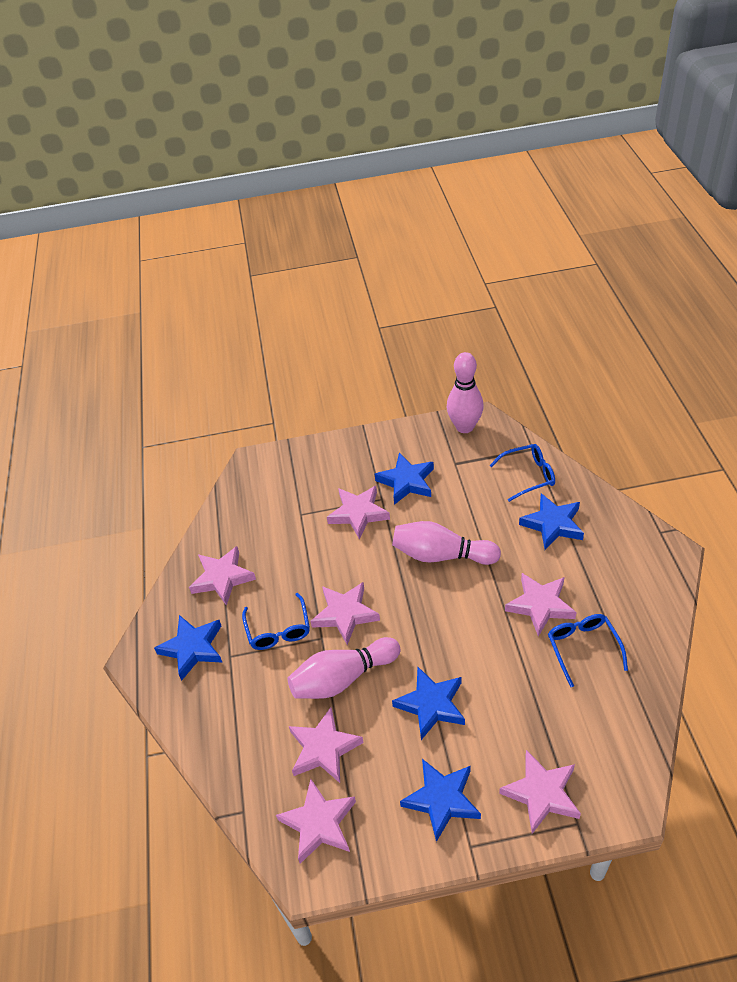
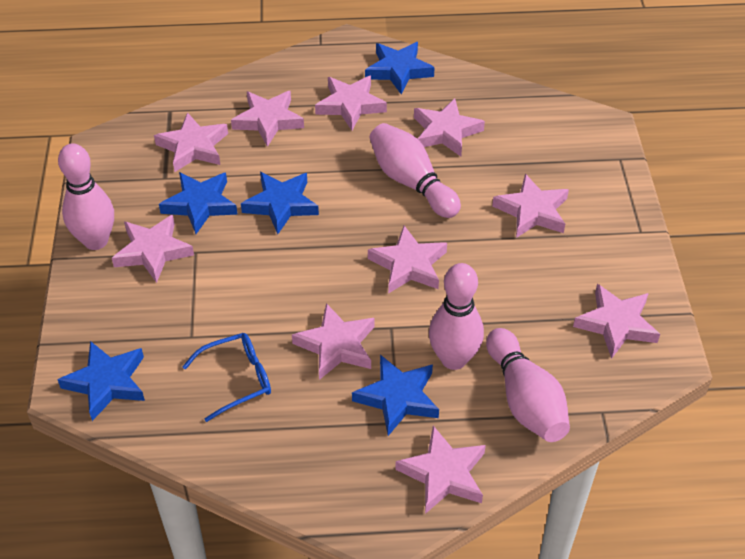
blue glasses: [242,593,310,650] [489,444,555,502] [548,614,628,687] = 3 -> [182,333,271,422] = 1
pink bowling pin: [287,637,401,699] [392,521,501,565] [447,352,484,433] = 3 -> [58,143,114,250] [369,123,461,218] [429,263,484,370] [486,328,570,442] = 4
pink star: [189,546,256,606] [276,779,356,864] [289,707,364,783] [311,582,380,645] [327,486,390,540] [499,750,581,834] [505,573,577,637] = 7 -> [112,215,194,283] [154,112,228,172] [231,91,304,147] [292,303,375,380] [315,76,387,130] [368,226,447,294] [395,426,486,514] [414,98,485,156] [492,174,569,238] [573,284,660,359] = 10

